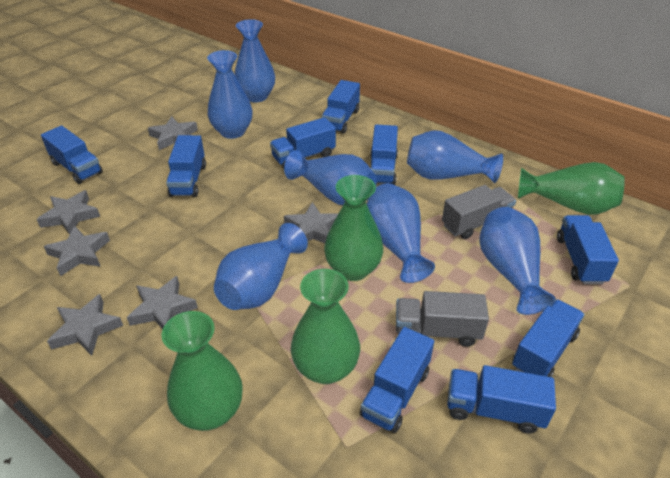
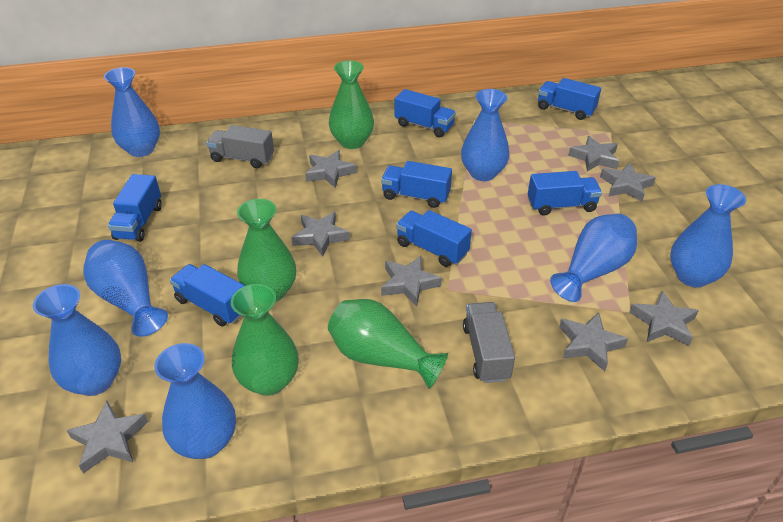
blue truck: [41,126,103,184] [166,135,206,197] [270,117,336,168] [322,80,360,134] [360,327,434,433] [370,124,398,185] [447,365,556,434] [512,299,585,377] [557,215,619,284] = 9 -> [108,174,162,242] [170,264,245,326] [381,161,452,208] [394,89,456,137] [396,210,472,267] [528,171,602,216] [538,78,601,120] = 7
grey star: [37,190,100,235] [44,226,110,276] [47,294,123,356] [127,276,198,329] [148,116,198,150] [284,202,339,243] = 6 -> [66,401,148,474] [291,212,350,257] [305,150,356,188] [381,256,442,307] [559,312,628,371] [568,136,619,171] [600,162,656,202] [629,291,699,346] = 8

